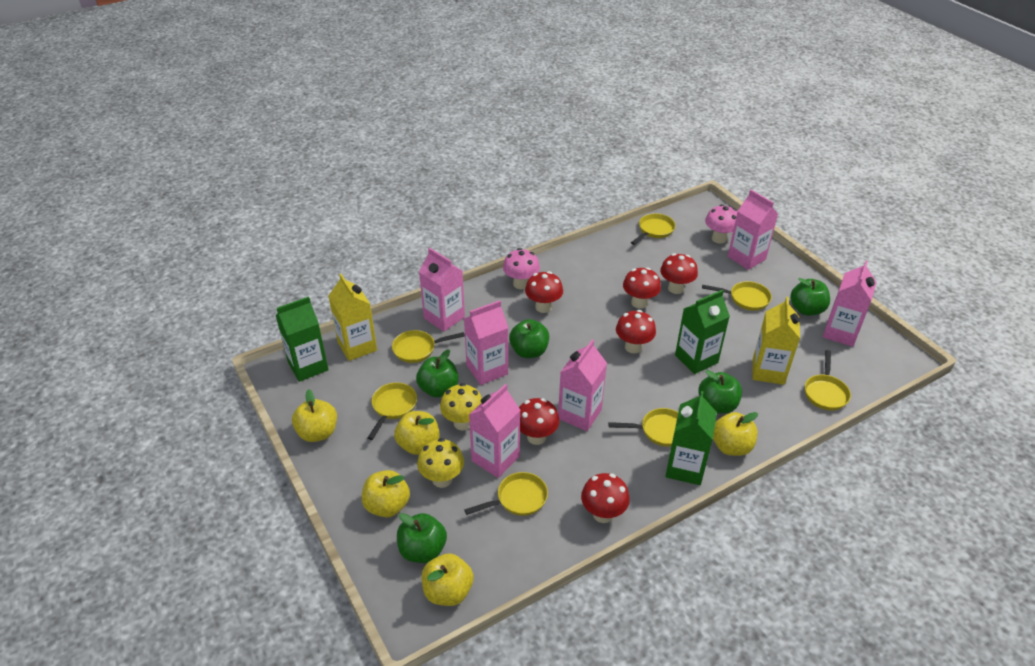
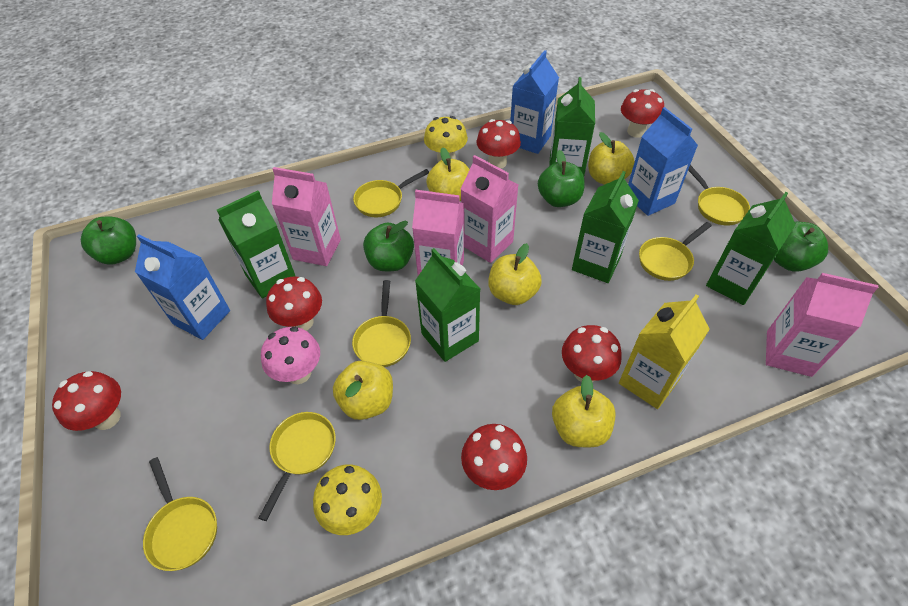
blue carton: none = 0 -> [135,234,230,340] [510,50,559,154] [628,107,698,216] = 3
green apple: [397,513,447,563] [416,349,459,398] [509,319,549,358] [698,370,742,414] [790,278,830,316] = 5 -> [81,217,136,265] [363,221,414,271] [538,150,584,207] [773,222,828,271] = 4
green carton: [276,296,329,382] [665,391,717,485] [675,290,730,374] = 3 -> [217,191,295,298] [415,248,480,362] [549,77,595,176] [572,171,639,283] [706,192,796,305] = 5
pink carton: [419,247,465,332] [464,300,508,385] [469,384,520,478] [558,340,607,431] [728,190,778,270] [823,261,877,347] = 6 -> [272,167,341,266] [412,190,464,276] [461,155,518,263] [766,273,878,377] = 4
pink mushroom: [503,248,540,289] [705,204,737,244] = 2 -> [261,327,320,384] = 1
yellow carton: [328,274,377,361] [752,297,800,385] = 2 -> [619,294,710,409] = 1
yellow pan: [368,382,417,440] [392,330,465,363] [464,472,548,516] [608,408,678,447] [631,213,676,245] [702,281,772,311] [805,350,851,410] = 7 -> [143,457,217,571] [259,412,336,521] [352,280,411,367] [353,169,429,217] [639,222,712,281] [688,165,750,225] = 6

